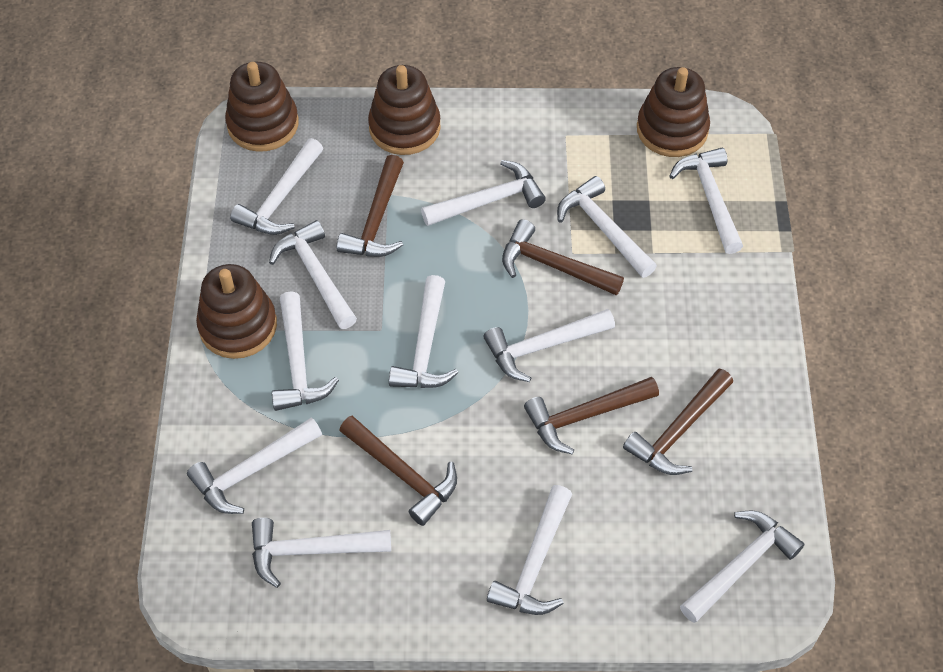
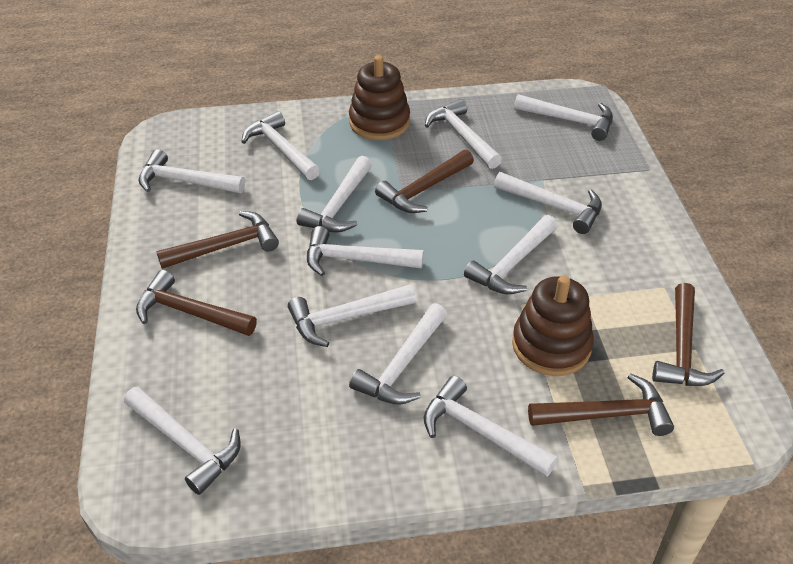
brown stacking toy: [196,264,277,359] [225,62,299,152] [368,65,441,155] [637,67,710,157] = 4 -> [349,55,410,140] [512,275,594,376] = 2

